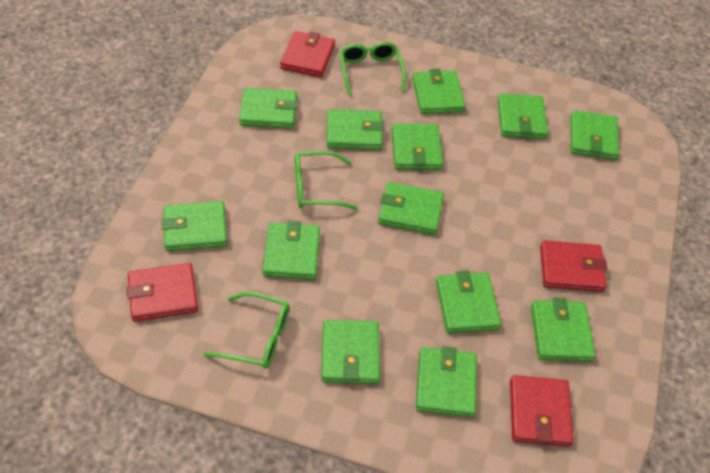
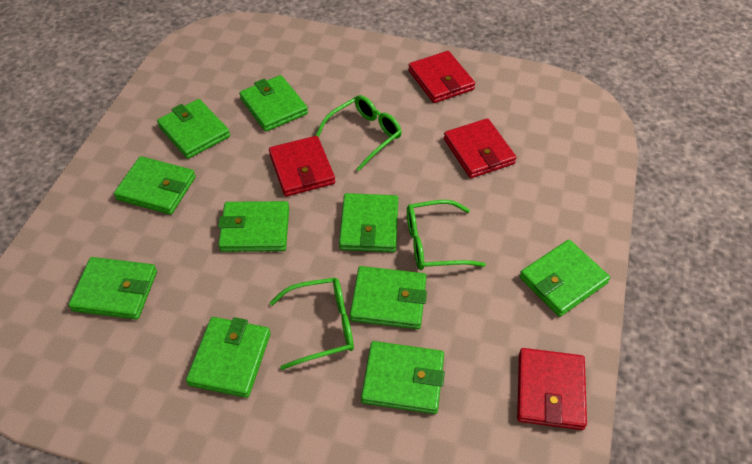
green wallet: [162,201,227,251] [239,88,298,129] [262,221,320,280] [321,320,380,384] [327,109,384,150] [378,182,444,235] [392,123,443,170] [412,69,465,114] [416,346,477,417] [436,271,501,333] [497,93,548,139] [531,298,595,362] [570,110,619,160] = 13 -> [69,257,157,319] [114,156,196,215] [157,99,230,159] [186,317,271,398] [218,201,289,252] [239,75,308,132] [339,193,398,252] [350,266,427,329] [361,341,445,414] [519,240,610,317] = 10

